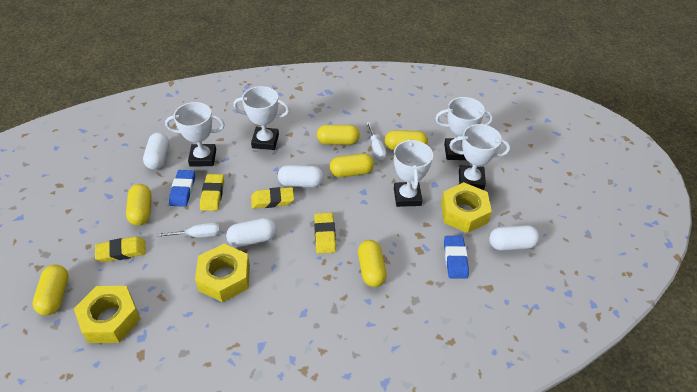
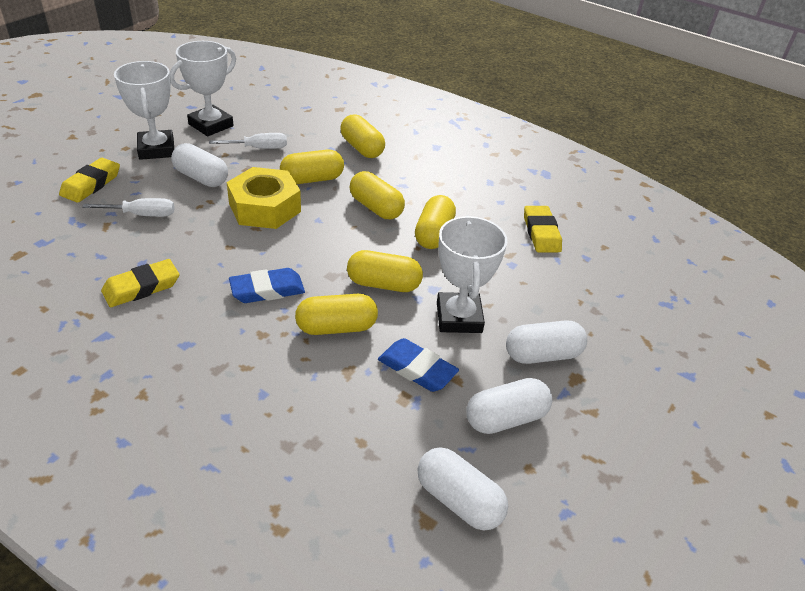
white trophy: [165,102,225,167] [233,86,290,150] [394,139,433,207] [435,97,493,160] [449,124,510,190] = 5 -> [114,61,174,160] [170,41,236,136] [437,216,507,333] = 3
yellow eraser: [95,237,146,262] [200,174,224,211] [251,187,294,209] [314,213,336,254] = 4 -> [59,158,120,203] [101,259,179,307] [524,206,562,253] = 3
yellow nut: [74,286,141,343] [195,244,250,302] [441,182,492,233] = 3 -> [227,167,301,229] = 1

